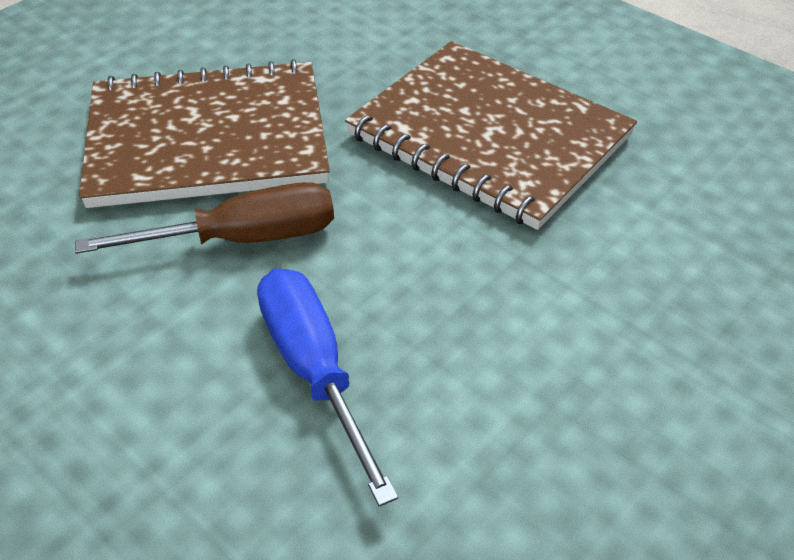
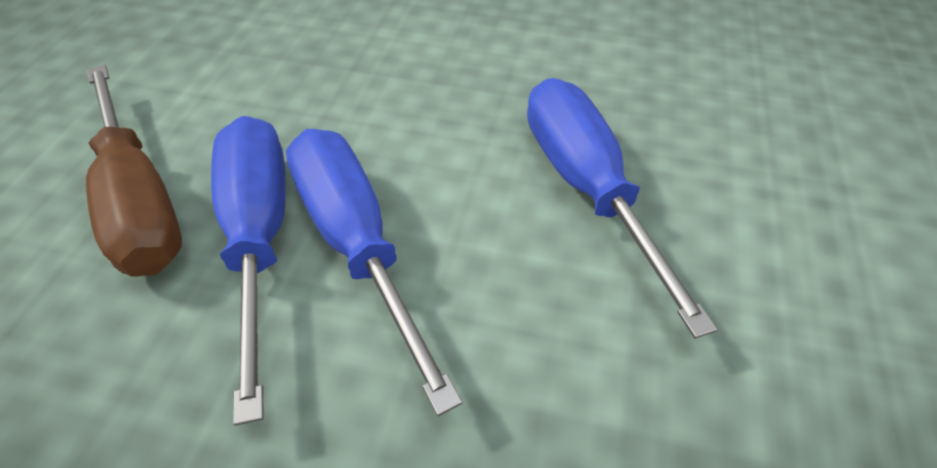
blue screwdriver: [257,268,398,507] = 1 -> [211,116,286,426] [286,129,462,416] [527,78,718,339] = 3
brown notebook: [79,59,330,208] [345,41,637,230] = 2 -> none = 0

